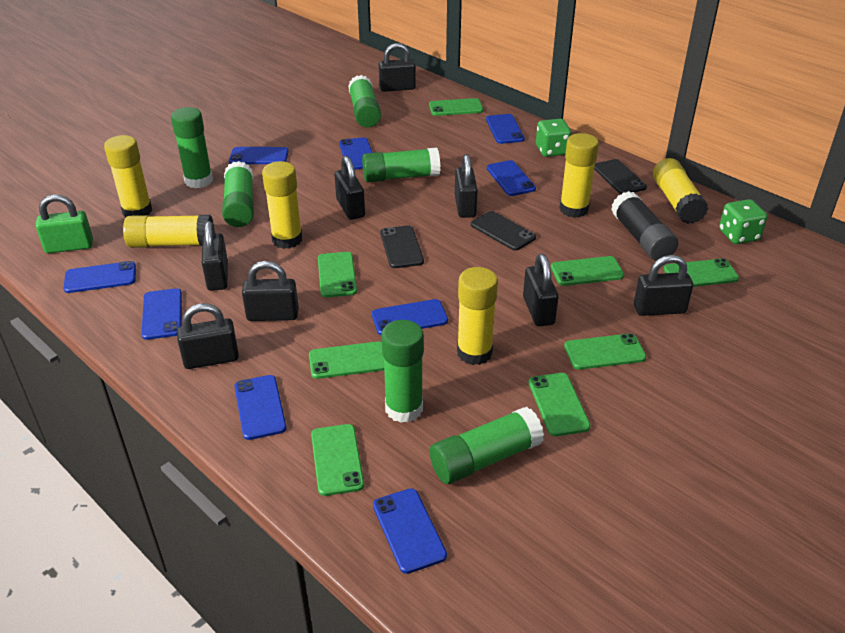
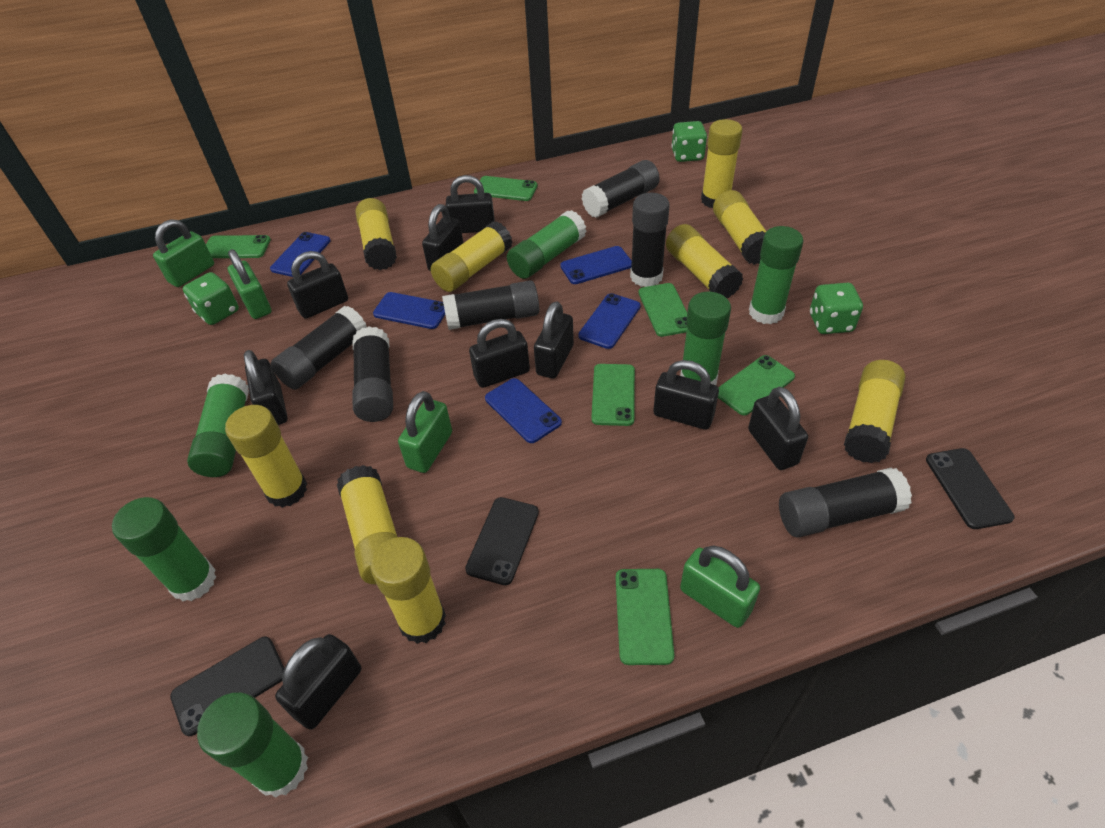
black glue stick: [611,191,678,261] = 1 -> [271,306,367,390] [353,326,393,422] [442,280,539,330] [582,160,660,218] [630,193,670,287] [779,468,912,537] = 6
black padlock: [177,303,239,369] [202,221,228,291] [242,261,299,321] [335,156,365,220] [379,43,416,92] [455,154,478,218] [523,254,559,326] [634,255,693,316] = 8 -> [244,350,288,425] [275,634,361,730] [287,251,348,319] [422,204,463,271] [446,175,495,233] [469,319,530,388] [534,301,574,379] [653,360,719,430] [748,387,808,470] = 9
blue phone: [64,261,136,293] [142,288,182,340] [229,147,289,164] [234,375,287,440] [339,137,373,170] [372,299,448,335] [373,488,447,574] [486,114,525,144] [487,160,536,196] = 9 -> [270,232,331,277] [373,292,445,329] [485,378,562,443] [560,246,632,284] [578,293,640,349] = 5
green dice: [536,119,571,157] [719,199,767,244] = 2 -> [183,272,239,325] [671,121,707,162] [810,283,863,334] = 3
green padlock: [35,194,93,253] = 1 -> [153,219,214,287] [228,249,272,319] [398,391,452,473] [680,546,760,628] = 4
green phone: [309,342,384,379] [311,424,364,496] [318,252,357,297] [429,98,483,116] [528,373,591,436] [551,256,624,286] [564,333,646,370] [664,258,739,287] = 8 -> [206,235,271,258] [474,176,537,201] [591,364,635,426] [616,569,674,665] [639,283,687,337] [718,355,795,415] = 6
yellow glue stick: [104,135,152,218] [123,215,214,248] [262,161,303,249] [457,267,498,365] [559,133,599,218] [653,158,708,224] = 6 -> [225,405,307,508] [337,465,397,584] [356,198,397,270] [370,537,446,644] [431,221,513,292] [666,224,744,298] [701,119,743,208] [713,190,767,265] [844,360,905,463] = 9

